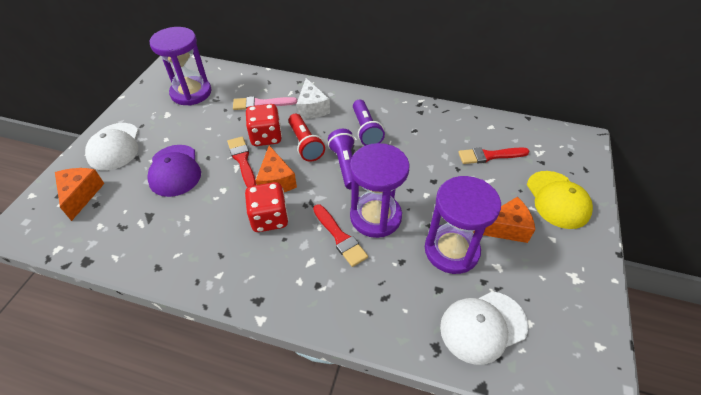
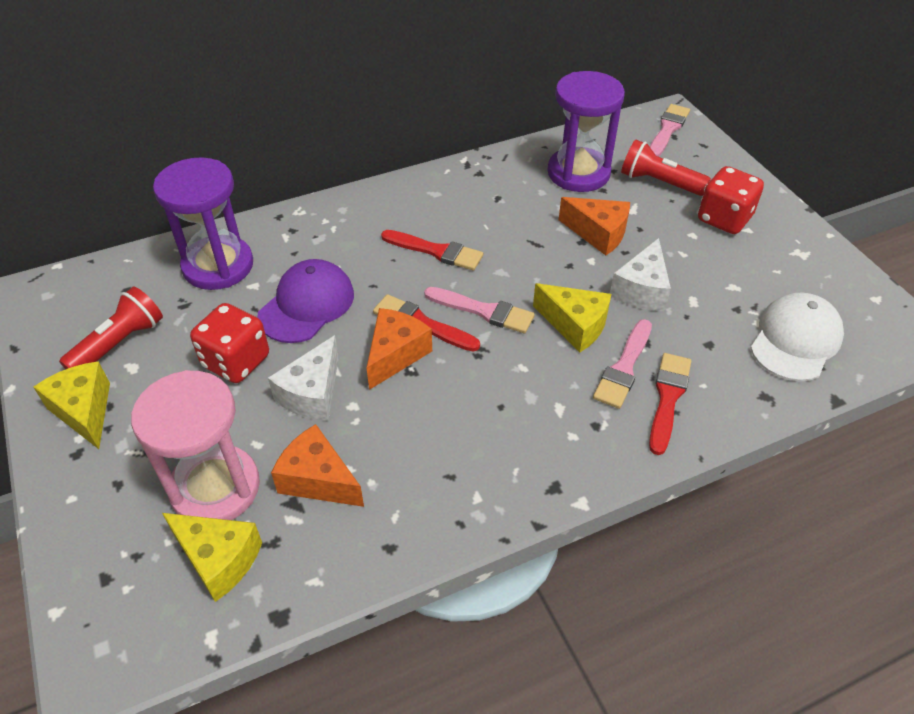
pink brush: [233,96,297,110] = 1 -> [424,287,535,333] [593,319,652,409] [650,104,690,157] = 3
pink hourglass: none = 0 -> [131,370,260,520] = 1
purple flashlight: [328,129,355,190] [353,100,385,146] = 2 -> none = 0
purple hourglass: [150,27,211,106] [350,143,410,238] [425,176,501,274] = 3 -> [153,157,253,290] [547,71,625,192] = 2
red flashlight: [288,114,325,162] = 1 -> [59,287,163,369] [621,140,711,196] = 2
white cap: [85,123,138,171] [440,292,528,365] = 2 -> [750,292,844,381] = 1
white cheese: [297,78,330,119] = 1 -> [268,335,339,421] [610,238,671,311] = 2
yellow cap: [527,171,593,229] = 1 -> none = 0
yellow cheese: none = 0 -> [33,361,110,449] [162,513,262,602] [533,283,611,353] = 3

